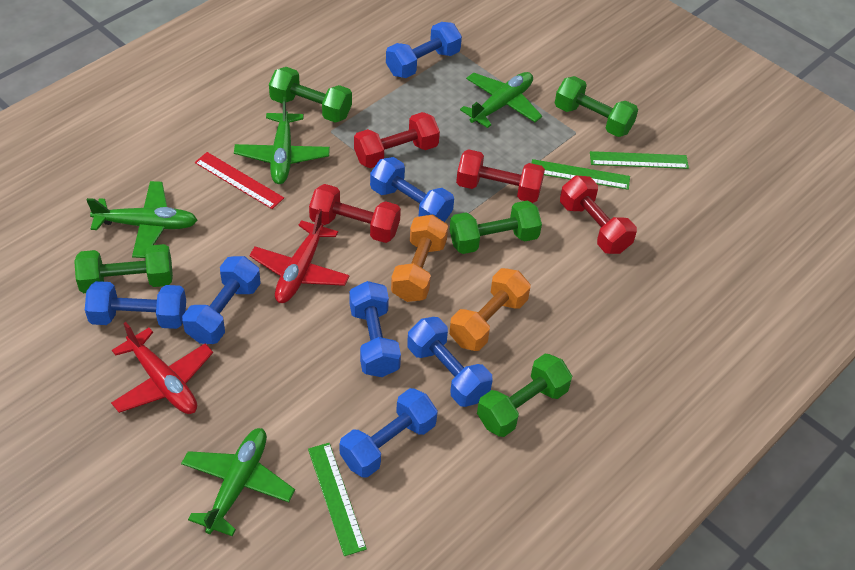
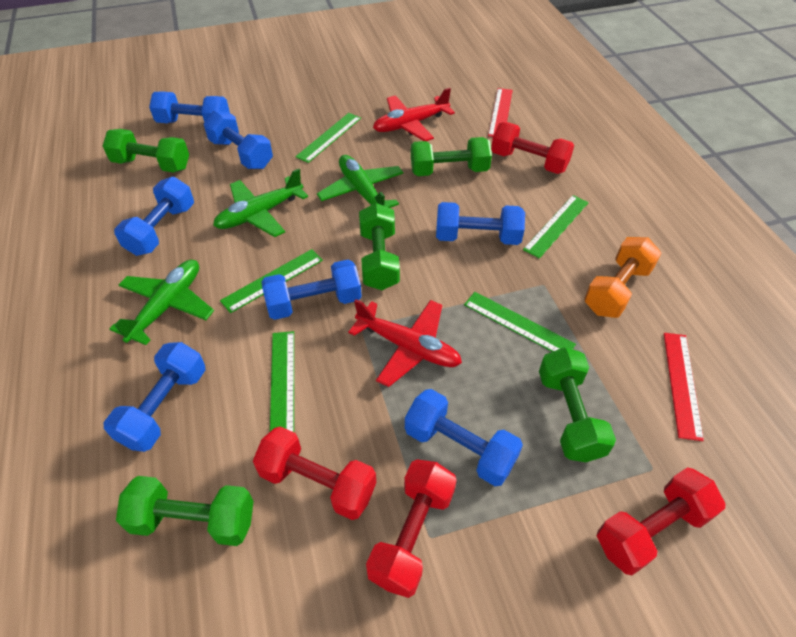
green plane: [87,181,197,258] [181,428,295,536] [234,97,330,184] [460,72,542,128] = 4 -> [110,260,214,345] [213,169,308,237] [317,155,404,208] = 3
green ruler: [308,443,367,556] [532,159,630,190] [590,151,689,169] = 3 -> [220,249,323,313] [270,331,294,432] [295,113,361,163] [464,292,576,352] [523,195,589,259] = 5
orange dumbbell: [391,215,448,302] [449,268,531,351] = 2 -> [584,237,661,318] = 1
red ruler: [195,152,284,209] = 1 -> [488,88,513,137] [664,333,704,441] = 2

